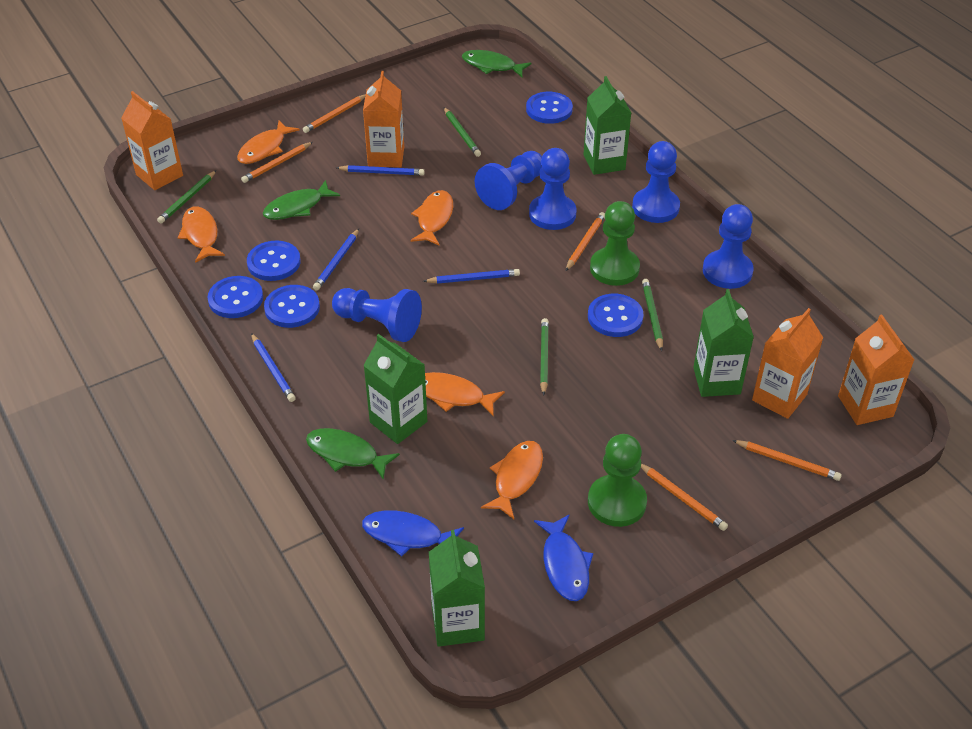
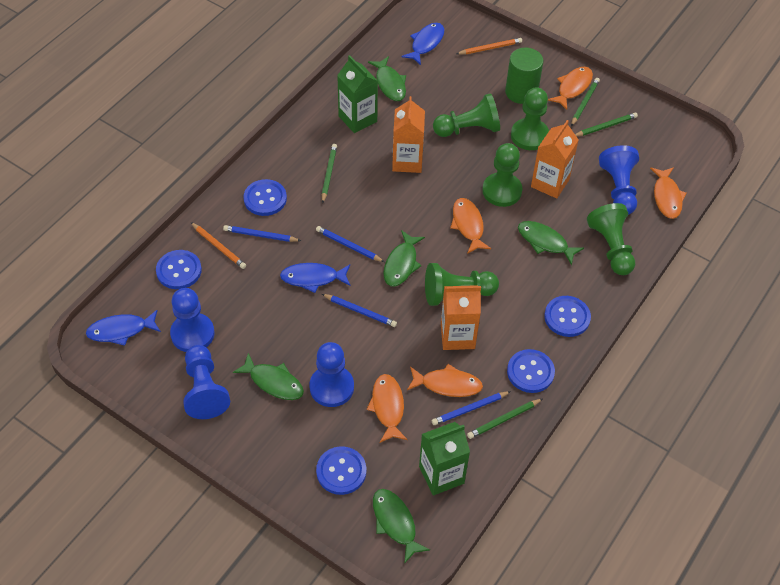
blue fish: [362,511,464,557] [534,514,593,601] = 2 -> [86,310,161,346] [280,263,351,293] [401,23,444,65] = 3
blue pawn: [332,288,422,342] [475,151,542,210] [529,148,577,230] [632,141,680,223] [703,204,754,289] = 5 -> [170,288,214,352] [183,345,230,419] [309,342,354,407] [599,145,639,215] = 4
green carton: [363,334,427,444] [429,530,485,647] [583,76,631,175] [693,289,754,397] = 4 -> [337,55,378,133] [419,422,470,495] = 2
green cylinder: none = 0 -> [505,48,544,104] = 1
green fish: [263,180,340,220] [306,428,400,480] [462,50,531,77] = 3 -> [233,353,304,400] [368,56,406,101] [373,489,430,564] [383,230,425,286] [518,221,584,265] = 5
green pawn: [588,434,647,527] [590,201,640,286] = 2 -> [425,263,499,306] [433,93,500,137] [482,143,522,207] [511,87,549,150] [587,203,635,275] = 5
orange carton: [121,91,183,190] [363,71,404,168] [752,308,823,419] [838,315,914,425] = 4 -> [392,96,425,173] [441,285,481,350] [531,120,579,199] = 3
orange pencil: [241,142,313,183] [303,94,366,133] [566,212,605,271] [641,463,728,531] [732,440,842,481] = 5 -> [191,222,246,269] [456,38,522,54] = 2

